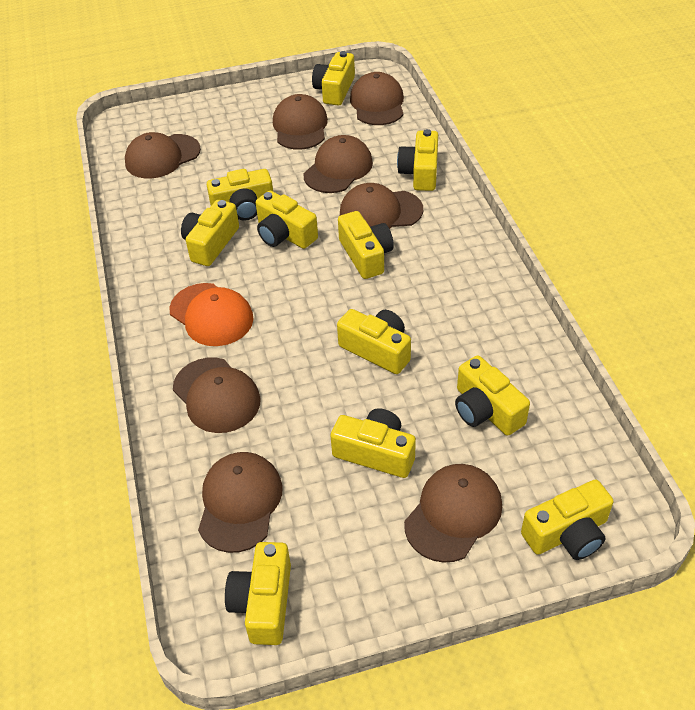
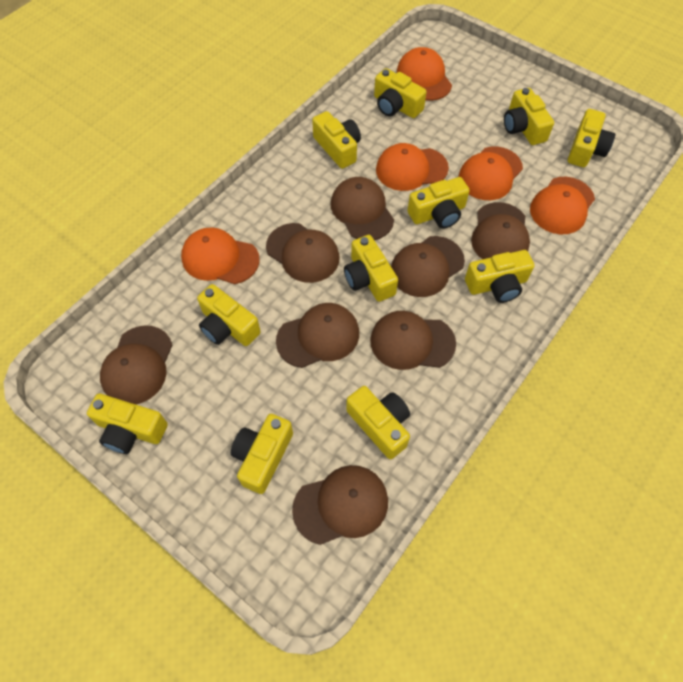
orange cap: [169,283,253,346] = 1 -> [181,228,260,284] [376,143,449,191] [397,47,452,101] [458,147,523,200] [530,177,595,234] = 5

